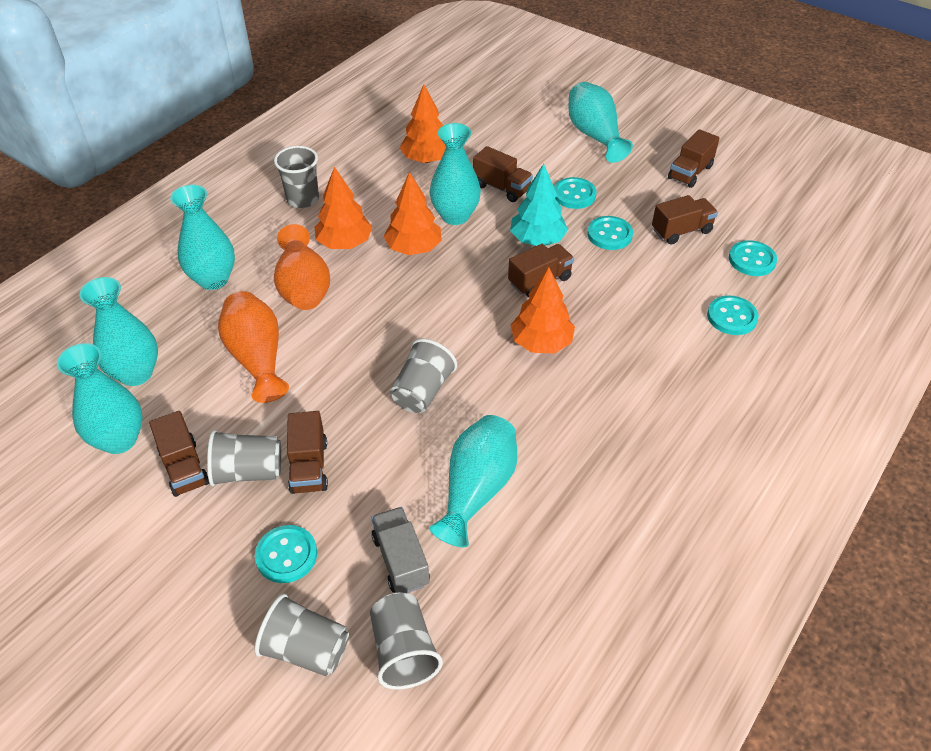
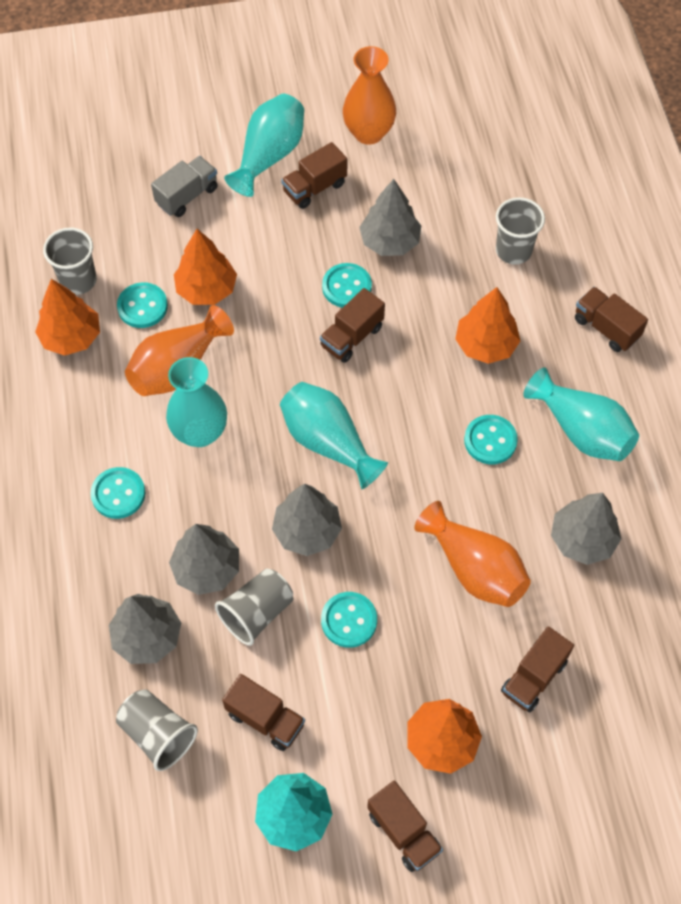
grey cup: [207,430,281,487] [254,594,349,676] [274,146,319,208] [370,593,443,690] [390,339,457,413] = 5 -> [43,227,97,295] [116,689,198,771] [215,568,293,646] [496,197,545,265] = 4
grey tree: none = 0 -> [109,594,181,664] [169,524,239,595] [272,484,342,556] [359,179,421,256] [551,493,621,565] = 5
orange vase: [218,291,289,403] [274,224,330,310] = 2 -> [125,305,234,396] [343,46,396,145] [414,501,531,607] = 3
turquoise vase: [57,343,143,454] [79,277,158,386] [170,185,235,290] [429,415,517,547] [430,123,481,225] [568,82,633,163] = 6 -> [166,357,227,447] [224,94,304,197] [280,382,388,489] [523,367,639,461] = 4

